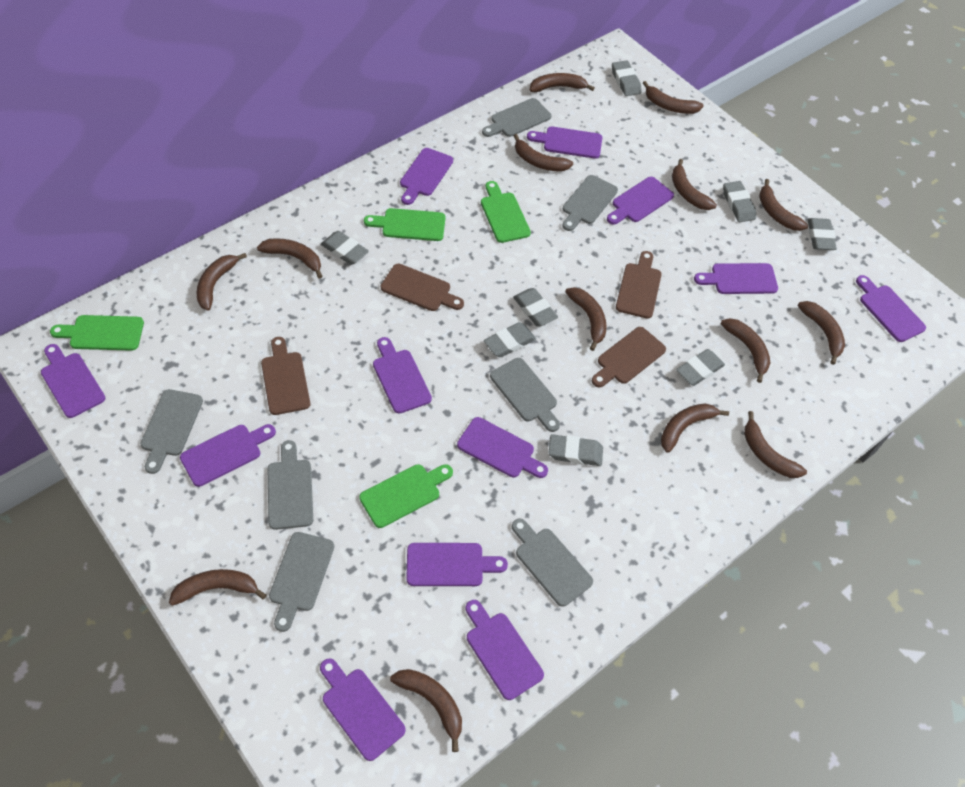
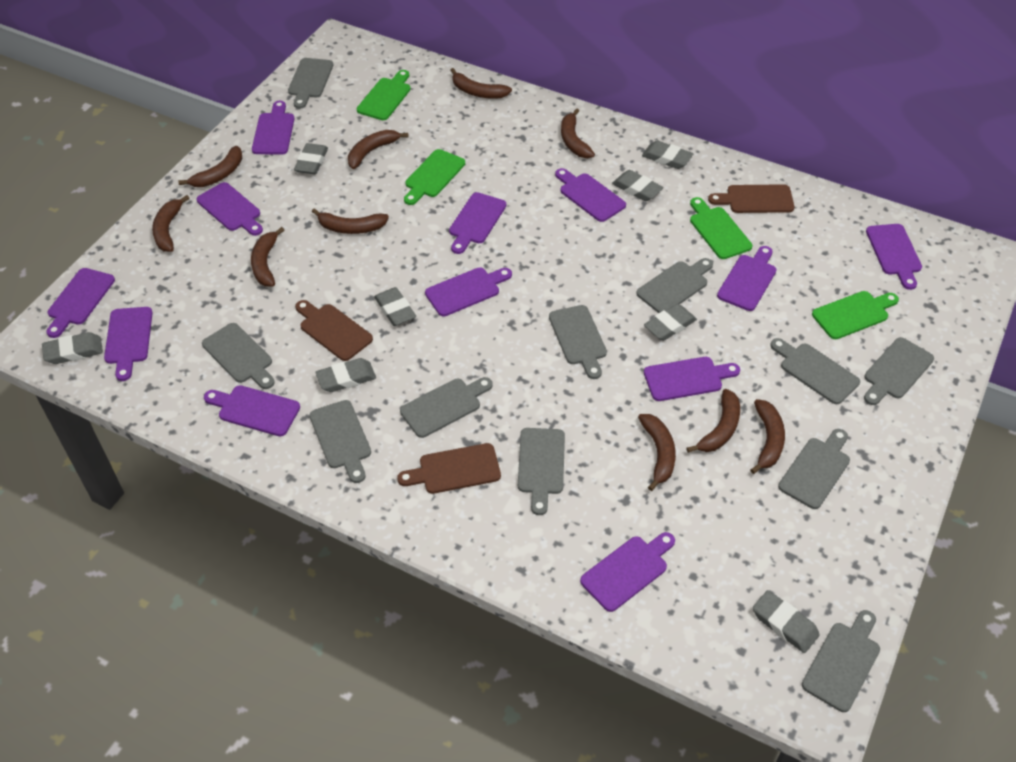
brown banana: [169,569,266,606] [197,253,247,311] [257,238,322,279] [390,669,462,752] [514,134,573,172] [529,73,595,92] [565,287,607,351] [643,81,704,114] [661,404,729,453] [672,159,717,210] [721,318,771,383] [744,411,807,478] [759,179,808,231] [798,301,845,365] = 14 -> [152,195,190,252] [178,146,242,187] [251,227,284,286] [312,208,389,234] [348,130,409,169] [450,68,512,99] [561,108,595,158] [638,414,676,491] [686,389,740,453] [750,399,785,474] = 10
brown cutting board: [261,337,310,415] [381,264,464,311] [592,327,666,387] [616,251,662,319] = 4 -> [295,300,373,361] [397,443,501,494] [708,184,794,213] = 3
grey cutting board: [140,389,203,474] [268,440,313,530] [269,532,334,632] [482,98,551,137] [490,358,560,432] [512,519,593,607] [562,175,618,231] = 7 -> [202,323,274,389] [288,58,333,109] [310,400,371,483] [400,377,493,438] [518,428,565,515] [549,305,607,379] [636,258,713,313] [770,338,860,404] [778,429,850,509] [802,610,880,712] [864,337,934,405] = 11

